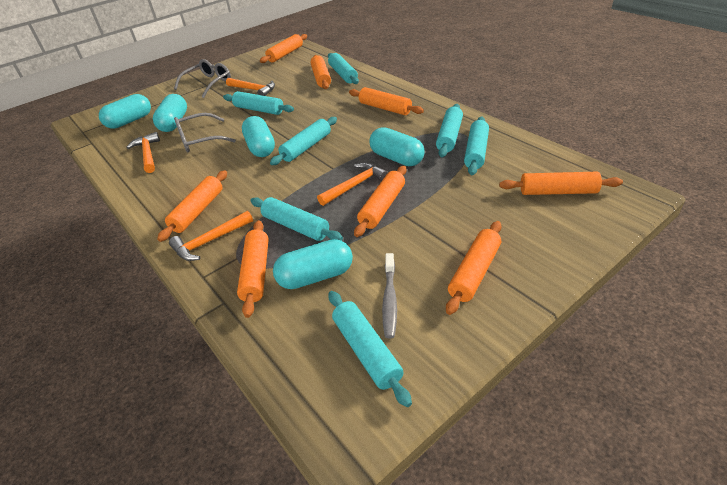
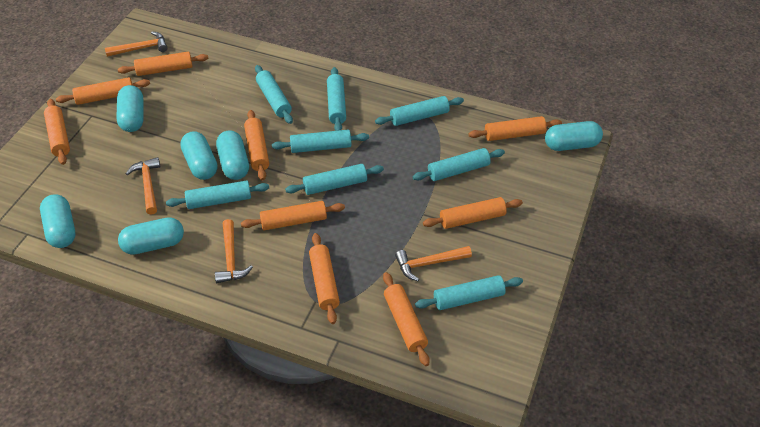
grey glasses: [174,59,231,98] [174,113,236,152] = 2 -> none = 0
grey toothbrush: [382,253,397,338] = 1 -> none = 0
orange rolling pin: [157,170,227,242] [237,220,269,318] [260,34,307,63] [311,55,331,89] [349,87,424,115] [354,166,406,237] [446,221,502,315] [499,172,623,195] = 8 -> [44,99,70,165] [56,77,150,105] [118,52,208,76] [241,201,345,230] [244,110,269,181] [309,233,340,324] [383,272,430,366] [423,197,523,229] [468,116,562,141] = 9
turquoise capsule: [99,94,151,129] [153,94,187,132] [242,116,275,157] [273,239,353,289] [369,127,425,166] = 5 -> [40,194,75,248] [116,85,143,132] [118,217,184,255] [180,131,218,180] [216,130,249,180] [545,121,603,151] = 6
turquoise rolling pin: [223,91,294,115] [250,197,343,241] [270,117,337,165] [328,53,359,84] [329,291,412,407] [436,104,463,157] [464,116,489,175] = 7 -> [166,180,269,209] [255,65,293,124] [272,130,369,153] [285,164,384,195] [327,67,346,131] [375,96,464,126] [413,148,505,181] [415,275,523,310] = 8

